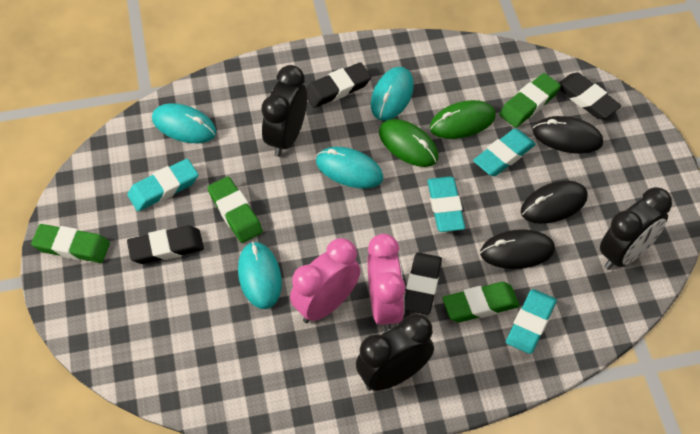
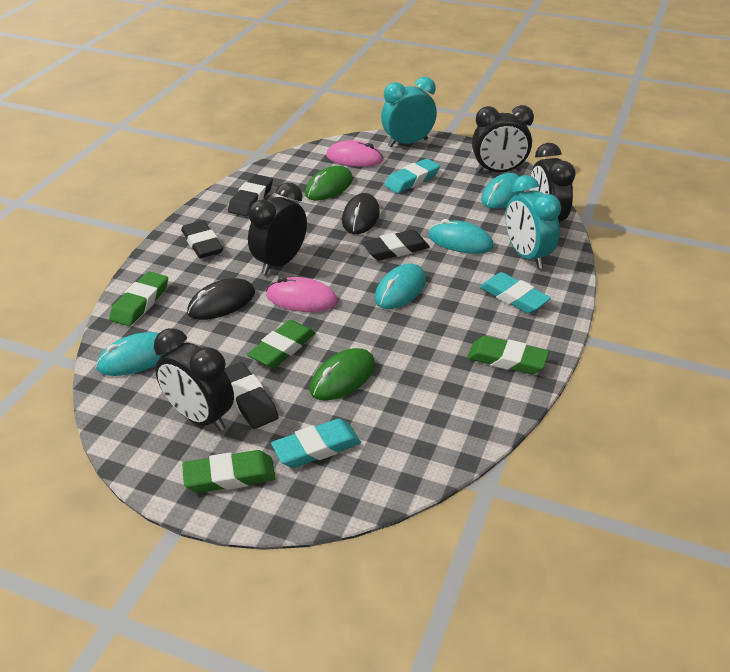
black clock: [261,65,307,157] [356,314,434,391] [600,187,672,270] = 3 -> [154,328,234,431] [248,182,307,275] [472,105,534,173] [530,143,576,222] = 4
black mouse: [480,229,555,269] [521,181,588,224] [533,116,603,154] = 3 -> [187,278,255,320] [342,193,380,234] = 2
pink clock: [290,238,360,323] [368,234,405,331] = 2 -> none = 0
pink mouse: none = 0 -> [266,277,338,312] [326,140,384,167] = 2
turquoise clock: none = 0 -> [381,77,437,147] [506,175,561,269] = 2
turquoise eraser: [127,159,198,211] [427,177,465,232] [473,129,536,176] [506,289,557,354] = 4 -> [271,419,361,468] [384,158,440,193] [480,272,551,313] = 3

